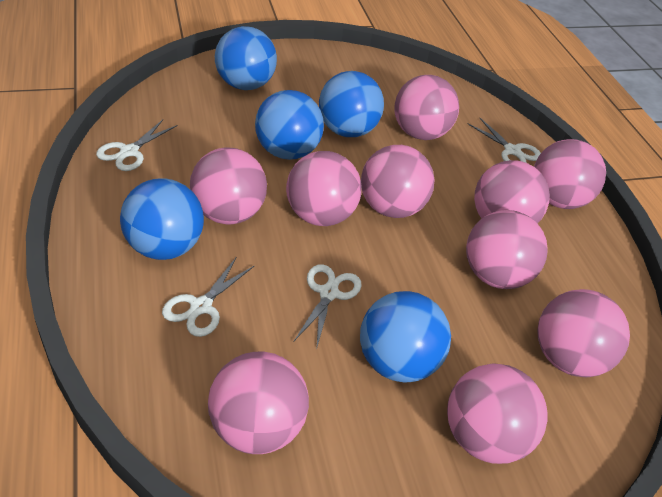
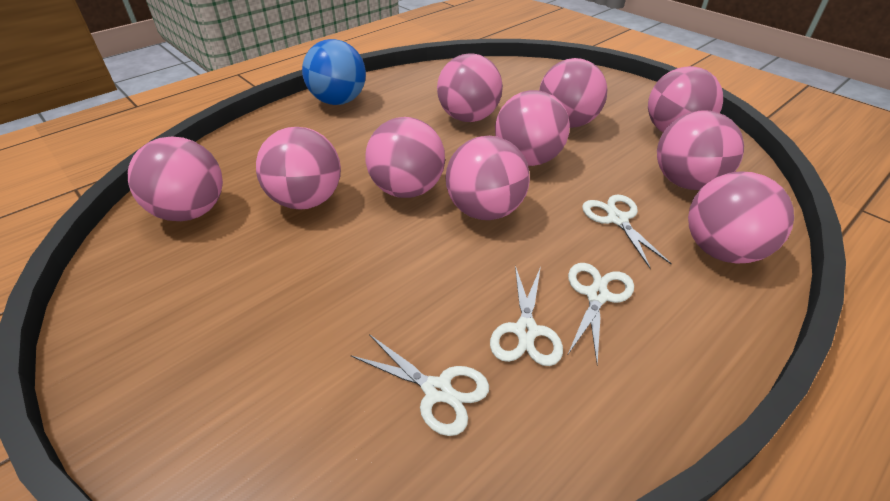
blue ball: [120,178,204,260] [215,26,277,90] [255,90,324,160] [319,71,384,137] [360,291,451,383] = 5 -> [302,39,366,105] = 1

